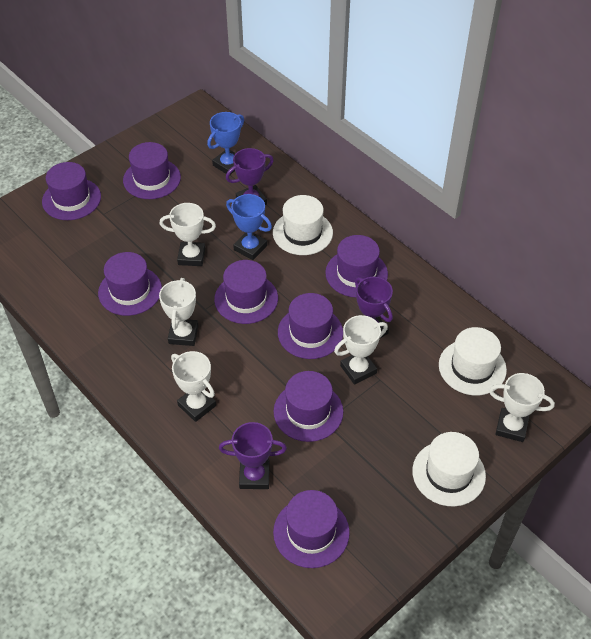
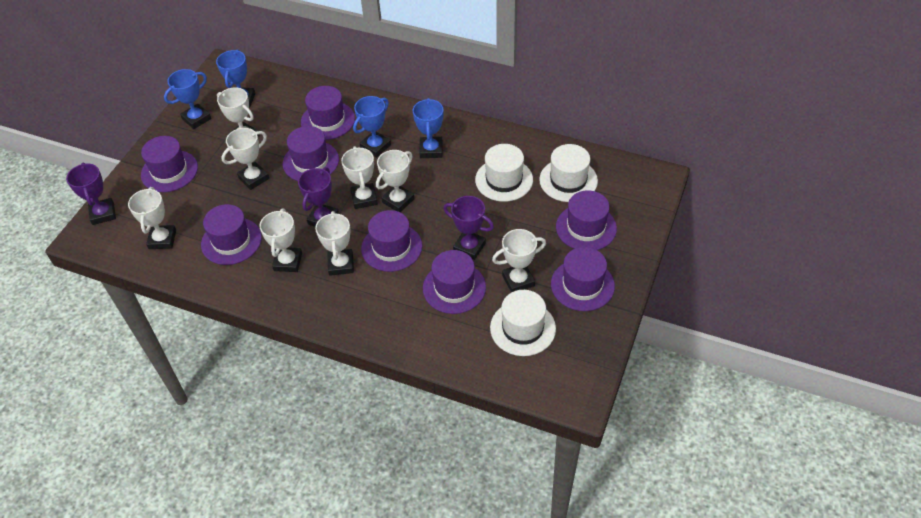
blue trophy: [207,112,244,175] [226,194,272,260] = 2 -> [164,69,211,129] [216,49,255,108] [353,96,391,158] [412,98,444,158] = 4
white trophy: [159,278,198,346] [160,203,216,266] [171,351,216,422] [334,315,388,385] [489,373,555,442] = 5 -> [128,187,176,249] [217,87,260,137] [221,128,269,190] [259,209,302,272] [315,211,354,276] [341,146,378,209] [376,150,414,212] [492,229,546,292] = 8

